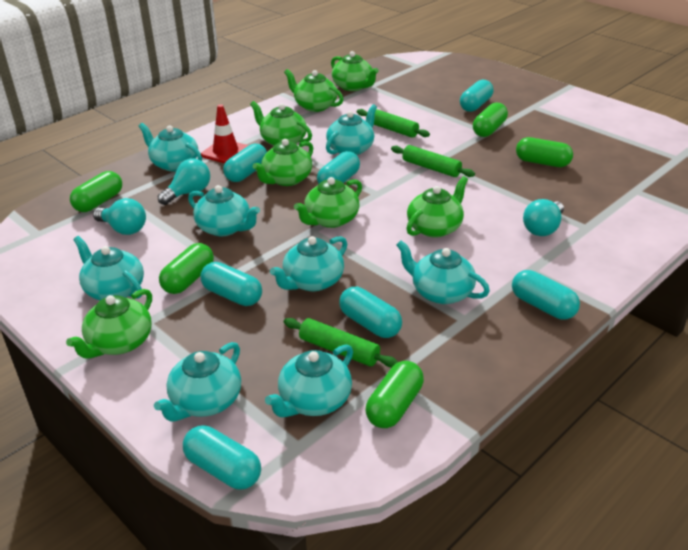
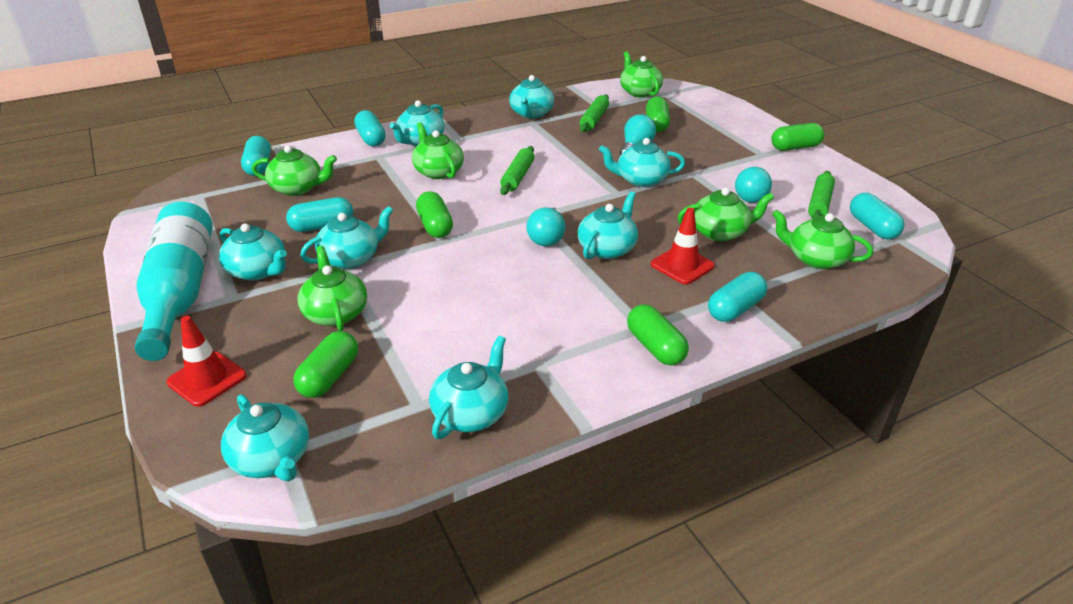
green teapot: [66,289,152,359] [250,101,312,146] [253,139,313,186] [284,69,343,112] [294,177,362,228] [331,51,379,91] [406,176,468,238] = 7 -> [252,145,337,196] [298,246,367,331] [412,122,464,179] [620,51,663,98] [678,188,774,241] [772,210,873,269] = 6
red traffic cone: [201,104,249,163] = 1 -> [166,316,247,407] [651,208,715,284] = 2
turquoise bottle: none = 0 -> [135,202,213,361] = 1
turquoise capsule: [183,426,261,489] [201,262,262,306] [223,144,267,182] [317,151,360,184] [339,287,402,338] [460,80,494,112] [512,270,580,320] = 7 -> [241,136,271,176] [286,197,353,232] [354,110,386,146] [708,272,767,322] [850,193,905,239] = 5

